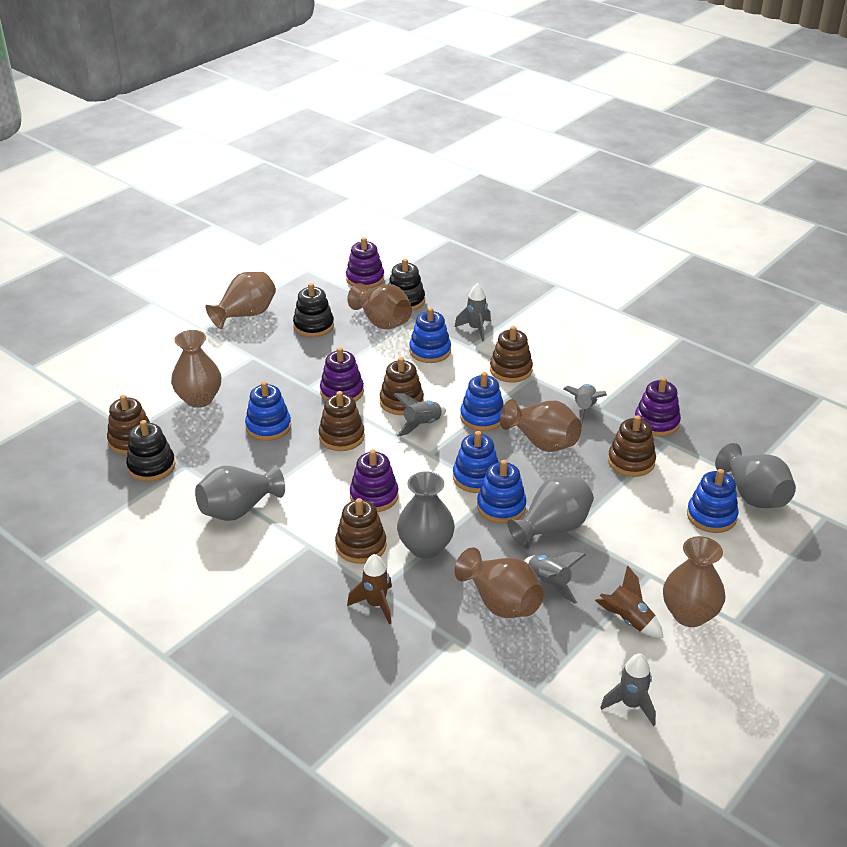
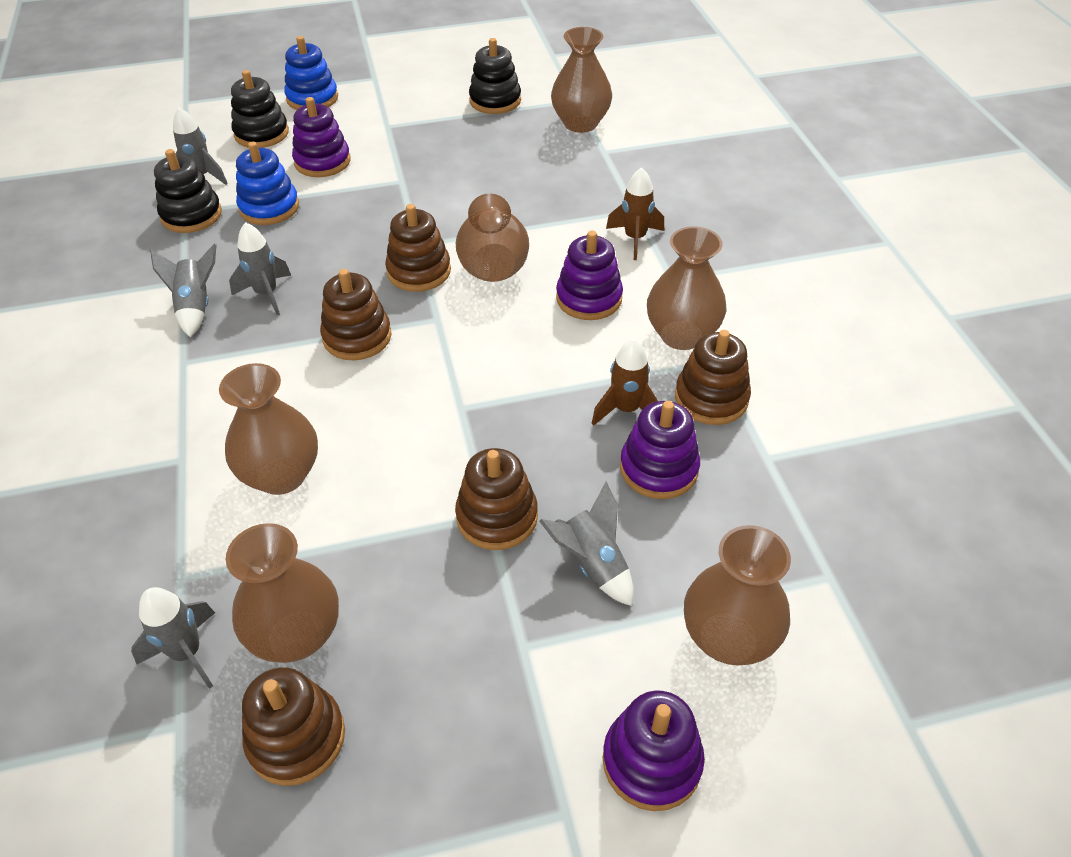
blue stacking toy: [245,381,291,441] [409,307,451,363] [453,431,498,493] [460,372,504,431] [477,460,527,523] [687,469,739,533] = 6 -> [236,142,299,225] [284,36,338,110] = 2
brown stacking toy: [107,395,150,455] [318,391,365,451] [335,498,387,564] [380,357,424,415] [490,326,533,383] [608,415,656,477] = 6 -> [242,667,345,786] [320,269,392,360] [385,204,451,292] [455,448,538,550] [675,330,751,425] = 5
grey vase: [195,465,285,521] [397,471,455,559] [507,476,594,549] [715,443,796,508] = 4 -> none = 0

